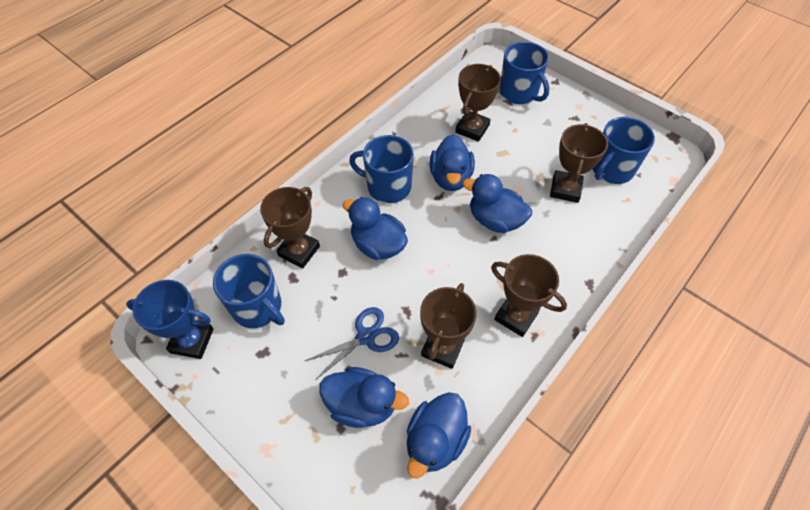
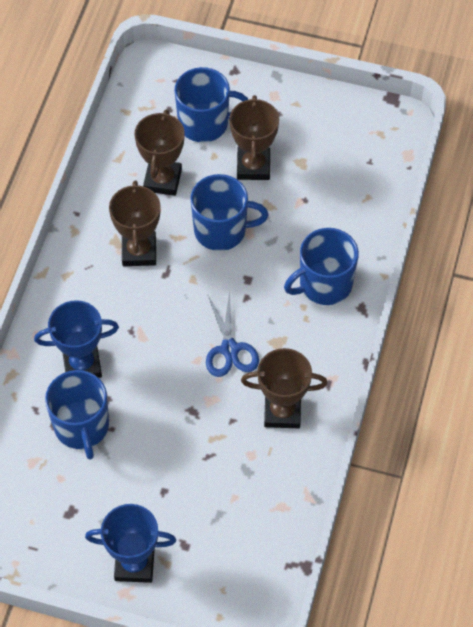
blue duck: [319,367,409,428] [342,197,408,260] [407,392,471,479] [430,134,475,191] [462,174,532,233] = 5 -> none = 0
blue trophy: [126,280,213,359] = 1 -> [34,300,119,378] [85,504,176,583] = 2
brown trophy: [260,187,320,268] [420,283,477,369] [455,64,501,142] [491,254,567,337] [550,123,608,203] = 5 -> [109,180,161,266] [134,109,185,196] [229,95,279,180] [241,348,328,428] = 4

